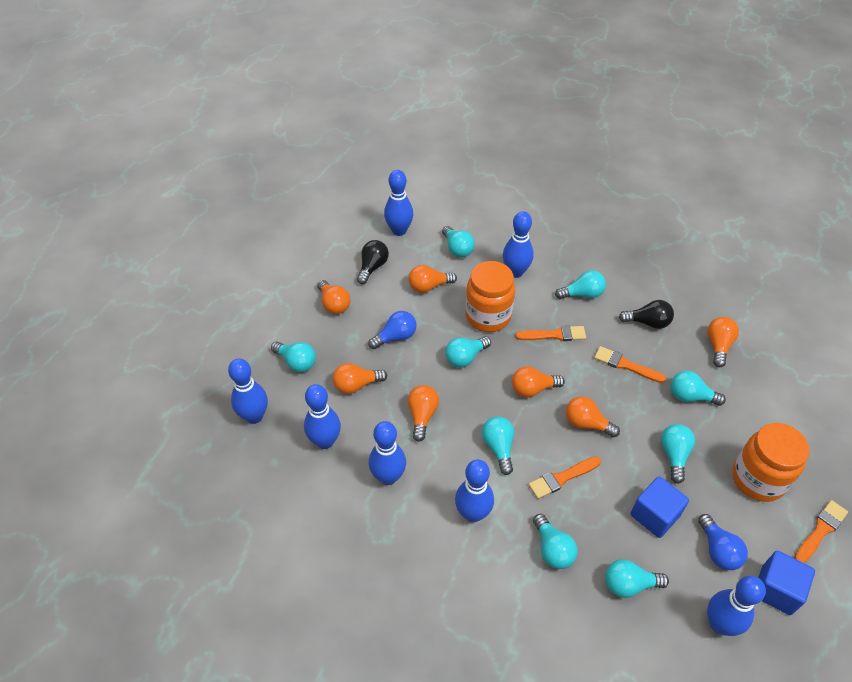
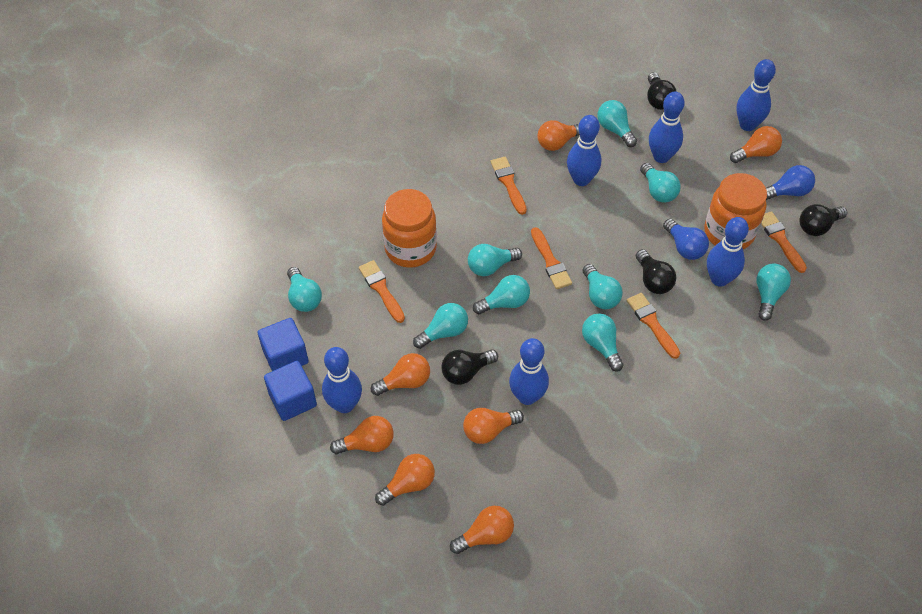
black light bulb: [357,240,389,284] [619,300,674,329] = 2 -> [441,349,498,385] [636,249,676,294] [647,72,677,110] [799,204,847,236] = 4
blue bowling pin: [228,358,268,424] [304,384,341,449] [369,421,406,485] [384,170,413,236] [455,460,494,522] [503,211,534,278] [707,576,766,636] = 7 -> [322,347,362,413] [509,338,549,405] [567,115,601,186] [649,92,685,163] [707,217,749,287] [736,59,776,131] = 6
orange brush: [515,325,586,341] [528,457,601,499] [594,346,666,383] [794,500,848,563] = 4 -> [359,260,405,323] [490,157,527,215] [531,227,572,289] [627,293,680,359] [761,211,807,273] = 5

